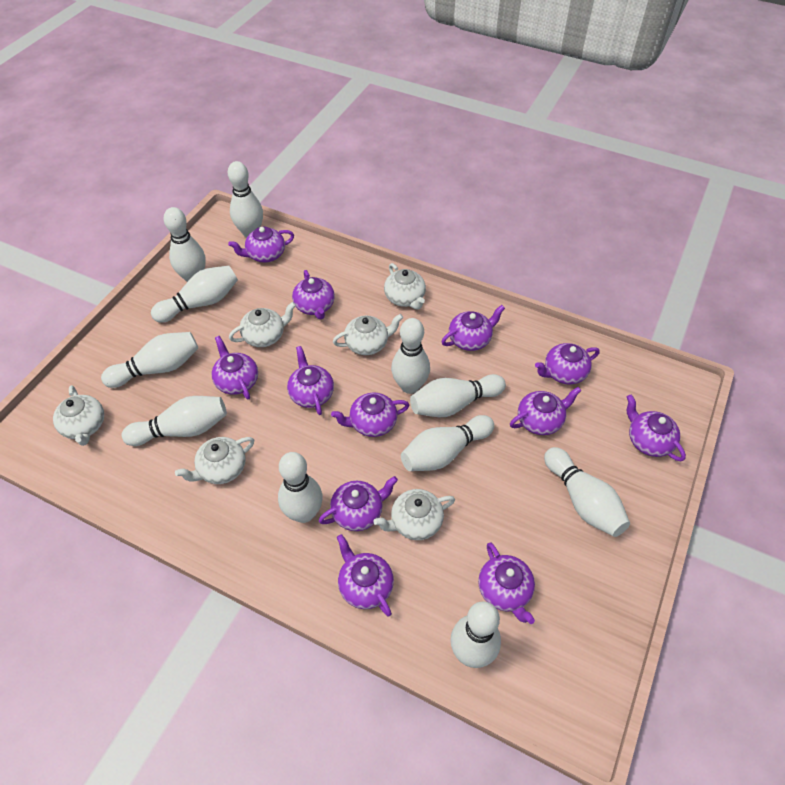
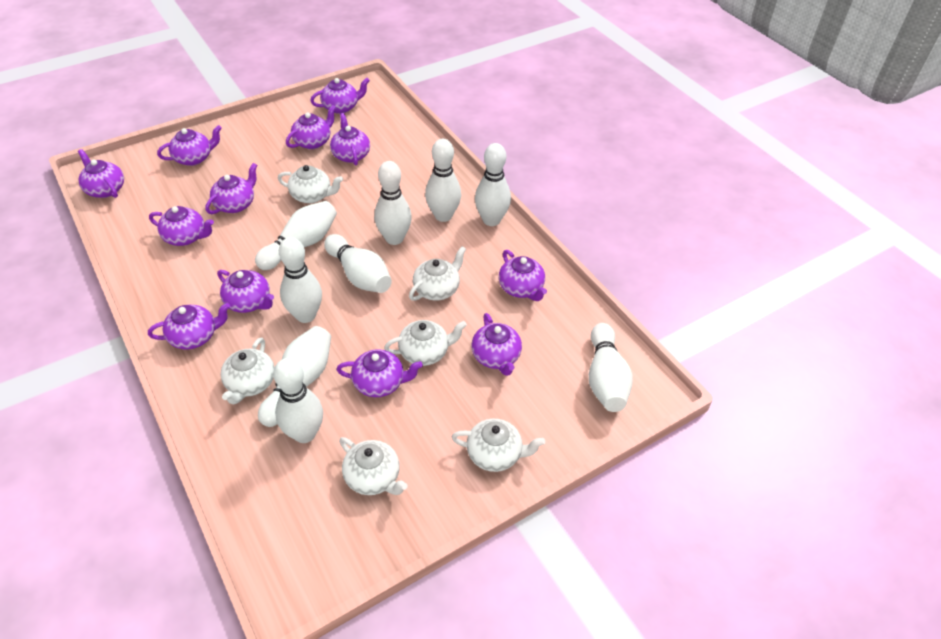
white bowling pin: [101,332,198,388] [122,396,227,446] [151,266,238,323] [164,207,206,282] [228,161,263,238] [278,452,323,523] [391,318,430,394] [401,415,494,471] [410,374,506,417] [450,601,501,668] [544,447,630,537] = 11 -> [255,201,337,270] [258,326,331,427] [273,358,323,443] [279,237,322,323] [324,234,392,293] [374,161,412,245] [425,139,461,222] [475,143,511,226] [589,323,633,412] = 9

